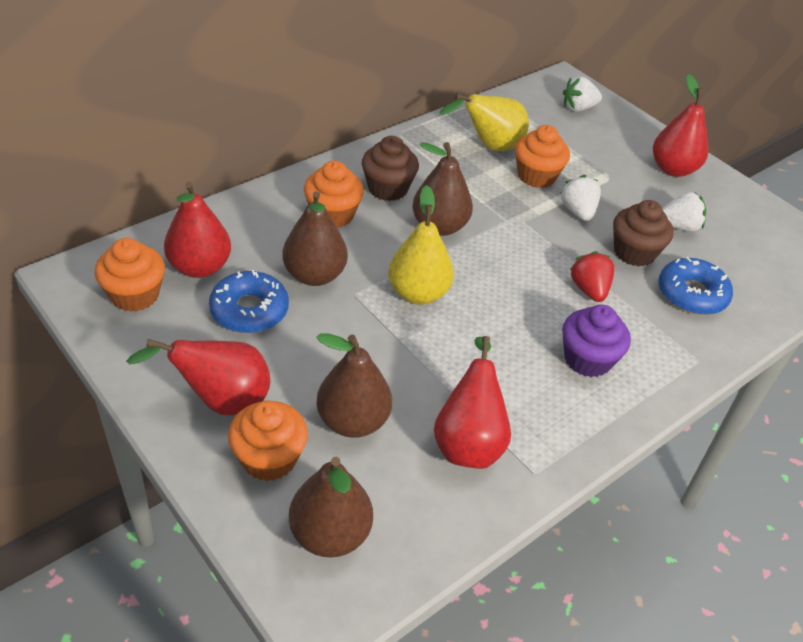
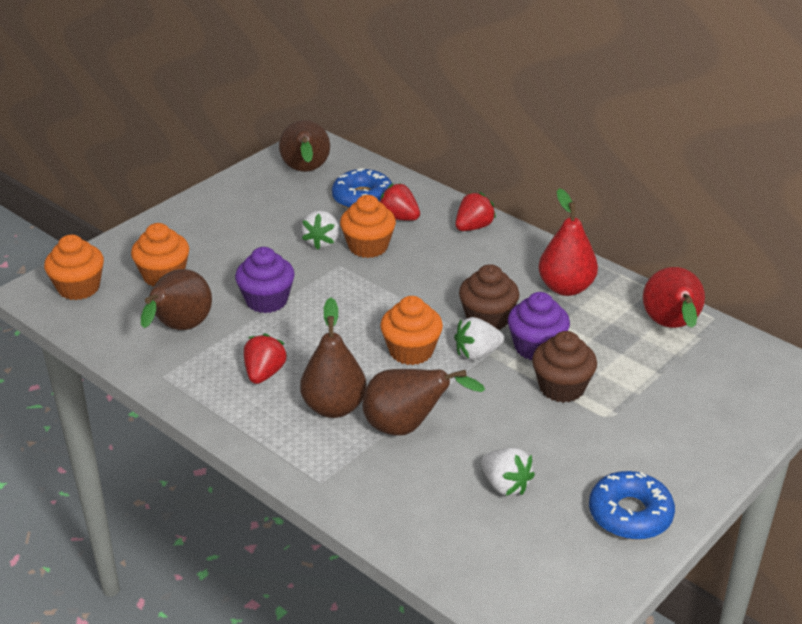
purple cupcake: [562,305,631,378] = 1 -> [235,247,295,313] [508,292,570,360] = 2
red pear: [126,339,270,415] [164,182,231,278] [434,336,511,469] [653,74,709,177] = 4 -> [538,188,598,296] [643,267,705,328] = 2
red strawberry: [570,251,615,302] = 1 -> [244,333,287,384] [380,183,420,221] [455,192,496,231] = 3
yellow pear: [388,185,454,305] [440,94,529,151] = 2 -> none = 0

